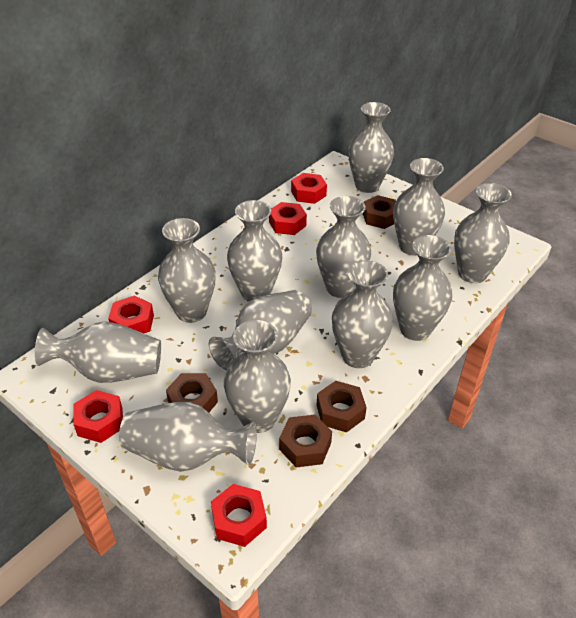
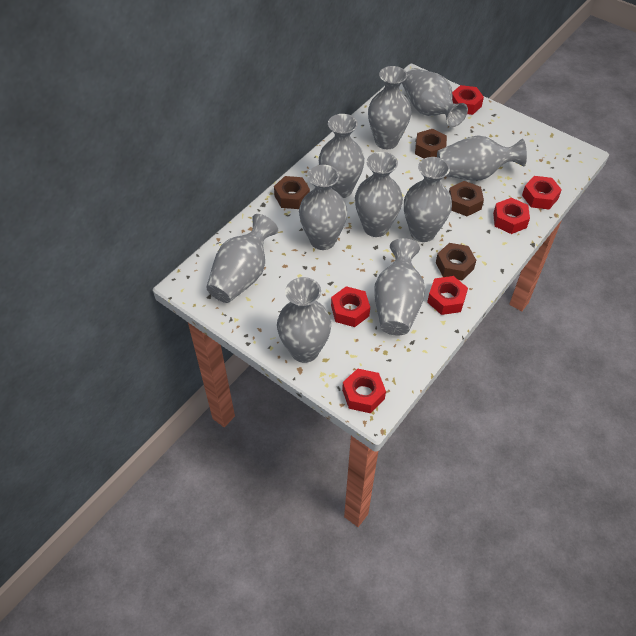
grey vase: [35,321,161,383] [119,402,257,472] [158,218,216,323] [209,290,312,370] [224,320,291,433] [227,200,282,302] [316,196,371,298] [332,260,393,368] [348,102,394,193] [393,158,445,256] [393,235,453,341] [454,183,512,283] = 12 -> [206,214,279,303] [277,277,331,363] [299,165,348,250] [319,114,364,198] [355,152,403,237] [368,66,411,149] [374,238,425,335] [402,68,468,127] [404,157,452,242] [437,135,527,181] = 10
red nut: [73,390,123,443] [108,295,154,333] [211,484,267,547] [269,202,307,235] [291,173,327,204] = 5 -> [331,286,370,327] [342,368,386,413] [427,276,468,315] [452,85,484,115] [493,198,530,234] [522,176,562,209] = 6

